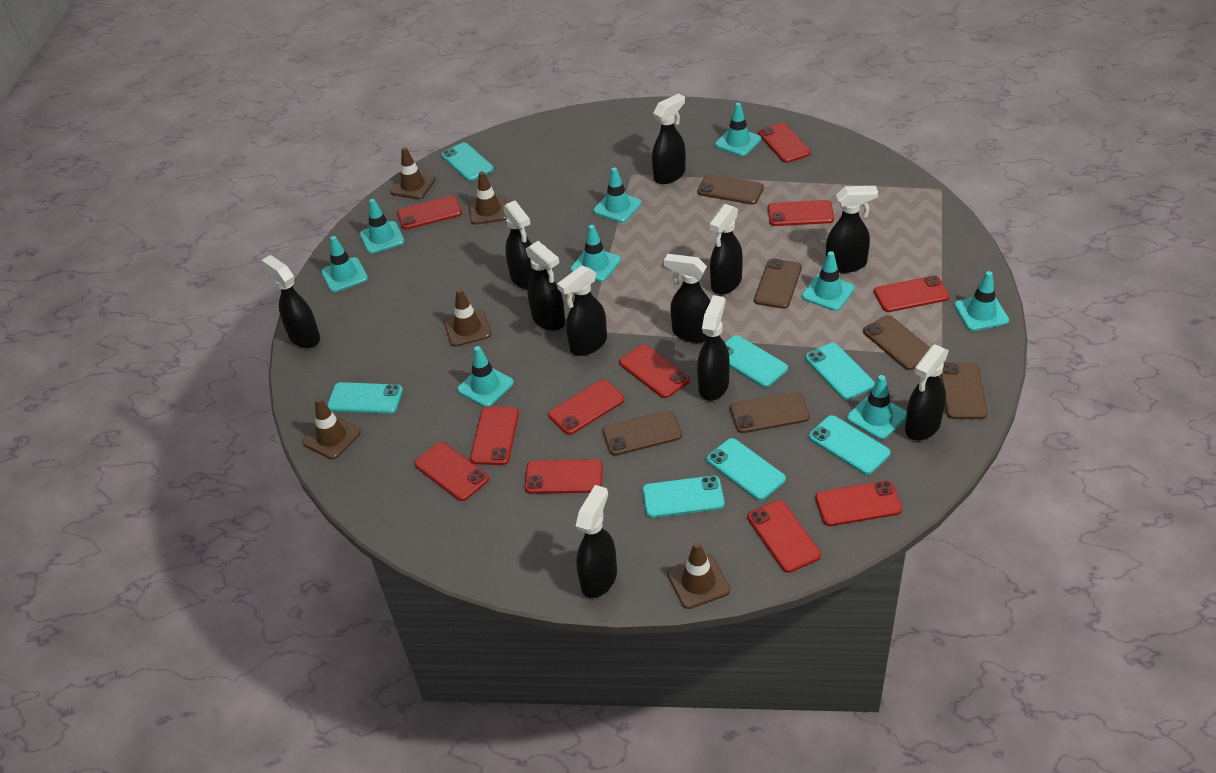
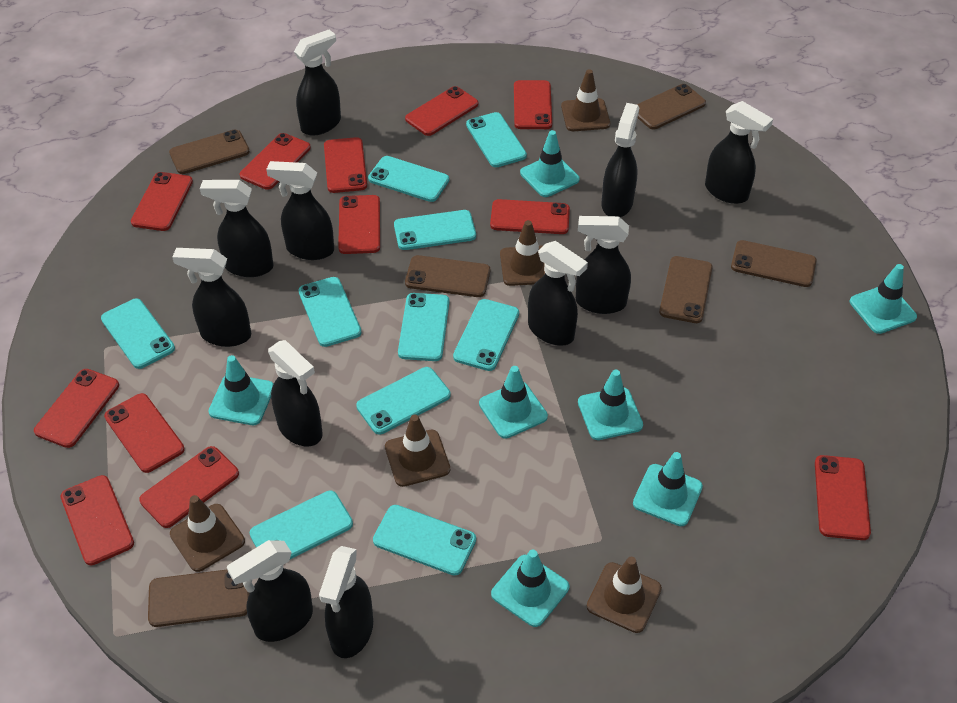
red phone: [397,196,462,230] [414,442,489,501] [470,406,519,465] [525,459,603,494] [548,379,625,435] [619,344,690,398] [748,500,821,573] [758,123,811,163] [768,200,834,226] [815,481,902,526] [874,275,950,312] = 11 -> [34,369,119,448] [60,475,134,565] [104,393,185,473] [131,172,193,231] [139,446,239,528] [240,133,311,190] [324,137,367,193] [338,195,380,254] [405,86,478,136] [490,199,570,234] [514,80,552,129] [815,455,871,540] = 12
turquoise phone: [327,382,403,414] [441,142,494,181] [642,475,725,518] [707,438,786,500] [725,335,788,387] [805,343,875,400] [809,415,890,475] = 7 -> [101,298,175,369] [250,491,353,559] [298,277,362,347] [356,367,450,434] [368,156,449,202] [373,505,476,576] [394,210,476,250] [398,293,449,361] [453,299,519,371] [466,112,527,167] = 10
turquoise traffic cone: [321,236,368,292] [360,199,405,254] [457,346,514,407] [570,225,621,282] [593,168,642,223] [715,103,761,156] [802,251,855,311] [847,375,907,440] [954,271,1009,331] = 9 -> [208,355,273,425] [479,366,548,439] [491,549,569,627] [520,130,580,197] [578,369,643,440] [633,452,703,526] [850,264,917,334] = 7

